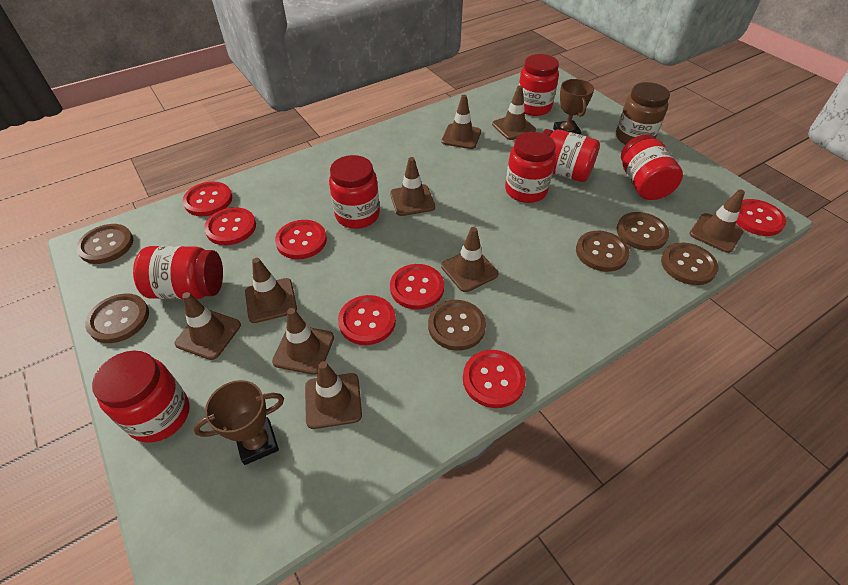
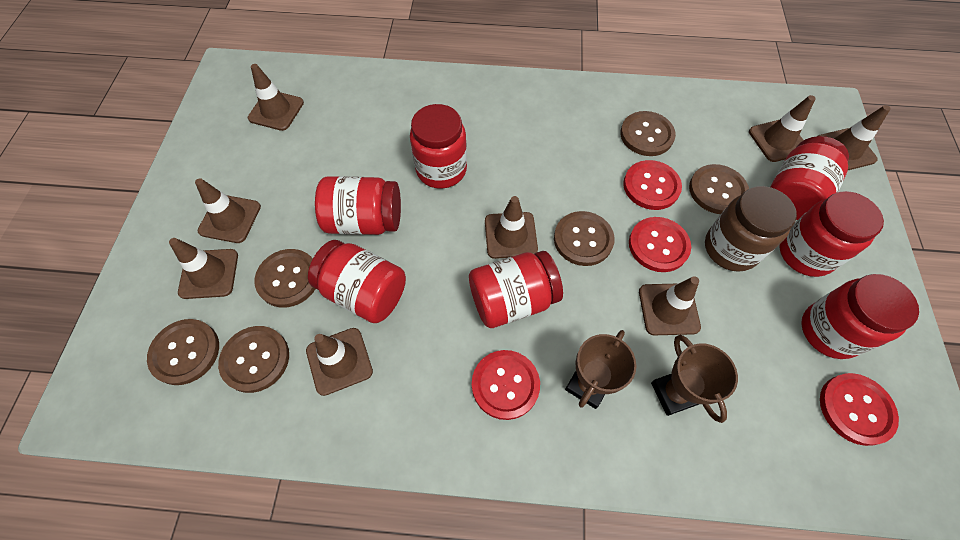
brown traffic cone: [175,292,241,360] [245,258,297,323] [272,308,334,375] [305,361,362,429] [390,157,435,216] [441,95,481,149] [441,227,498,292] [492,86,536,140] [689,190,745,253] = 9 -> [169,238,238,299] [195,178,261,243] [248,64,304,131] [306,328,373,396] [485,196,538,259] [639,276,701,335] [749,95,816,162] [818,105,891,170] = 8
red button: [183,182,232,216] [204,207,256,245] [275,220,327,259] [338,295,396,345] [390,264,444,310] [463,350,526,408] [736,199,786,236] = 7 -> [472,350,540,420] [623,160,682,210] [629,217,691,272] [820,373,899,446] = 4

